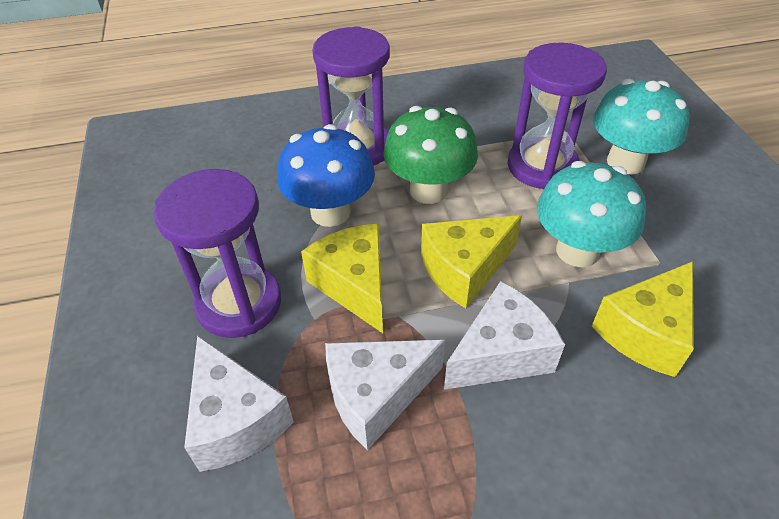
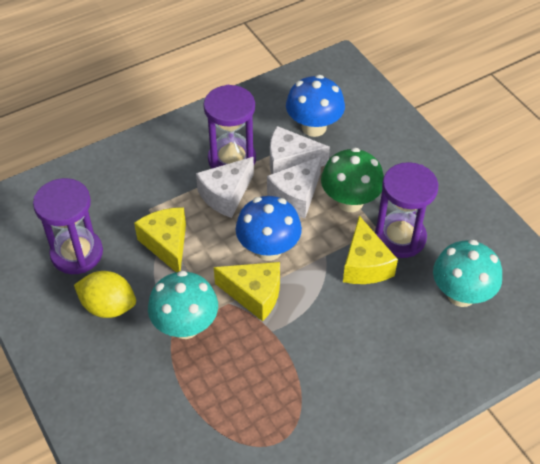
blue mushroom: [277,124,375,227] = 1 -> [236,196,302,261] [286,75,345,137] = 2
yellow lemon: none = 0 -> [74,271,136,318] = 1

